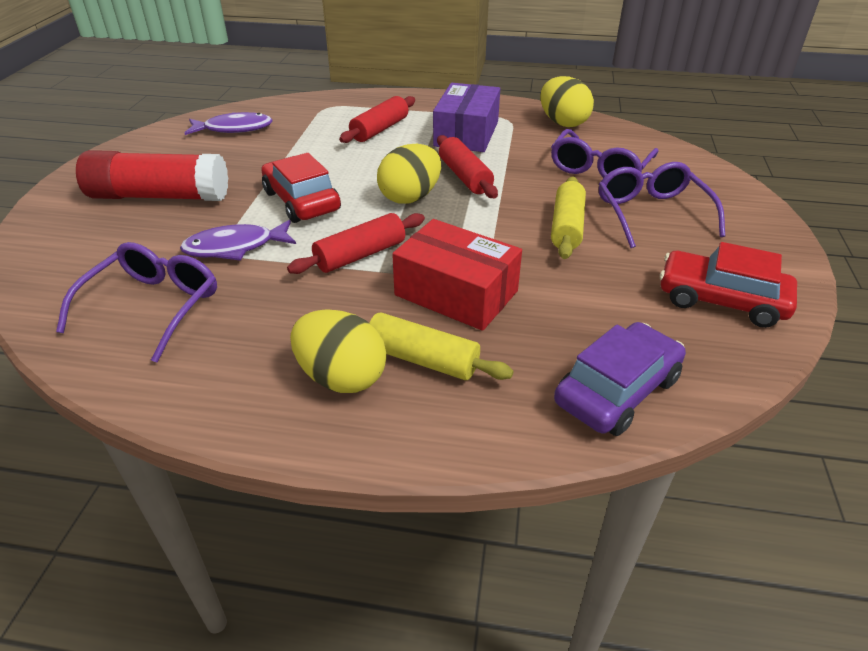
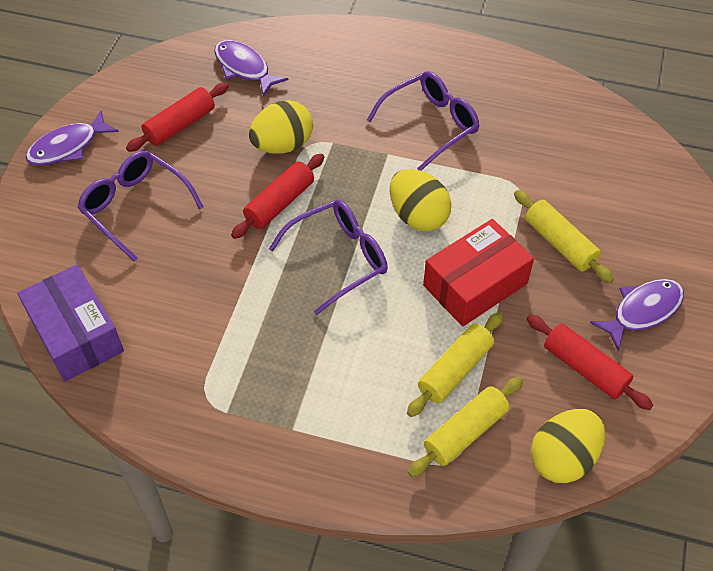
purple car: [554,322,686,436] = 1 -> none = 0
purple fish: [180,220,296,261] [185,112,273,135] = 2 -> [26,110,119,166] [214,40,288,96] [590,279,684,351] = 3
red car: [261,153,341,223] [660,242,797,328] = 2 -> none = 0
red glue stick: [76,150,228,201] = 1 -> none = 0
yellow rolling pin: [369,313,514,380] [551,176,586,259] = 2 -> [407,312,503,417] [408,377,523,477] [514,190,614,283] = 3

